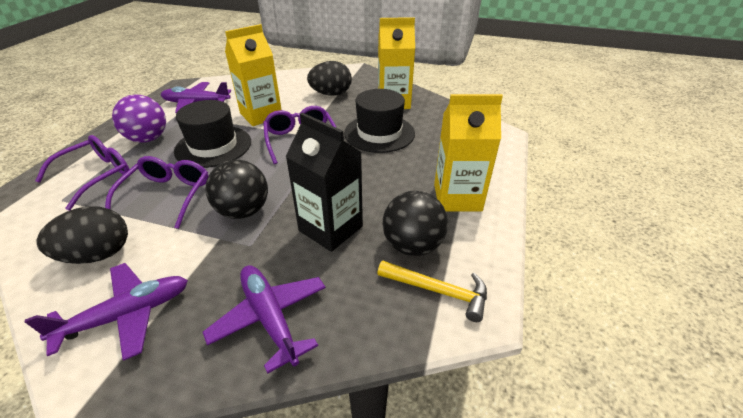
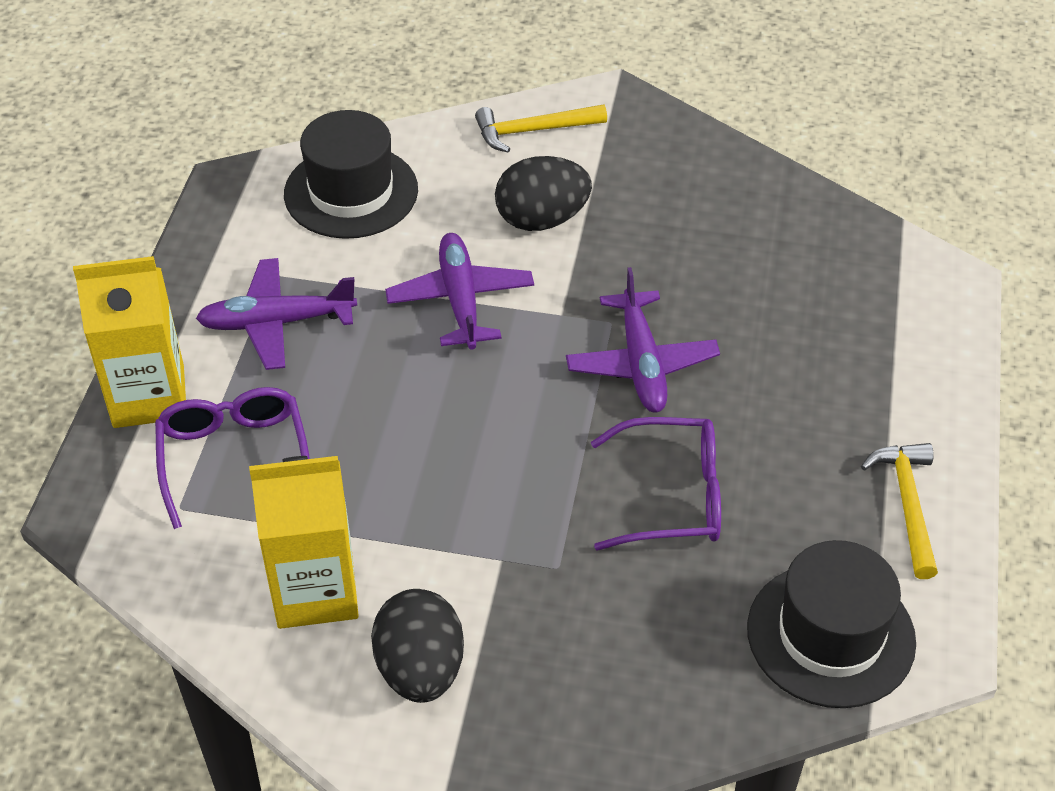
black ball: [206,159,268,219] [383,191,448,256] = 2 -> none = 0
black carton: [285,113,363,252] = 1 -> none = 0
purple ball: [112,94,166,142] = 1 -> none = 0
purple glasses: [35,135,130,211] [105,156,209,229] [263,106,337,164] = 3 -> [155,387,310,529] [591,417,721,551] = 2
yellow carton: [225,24,282,126] [378,17,415,109] [434,94,503,211] = 3 -> [73,256,186,428] [249,456,359,629] = 2
yellow hammer: [377,260,487,322] = 1 -> [475,104,607,152] [861,443,938,579] = 2

